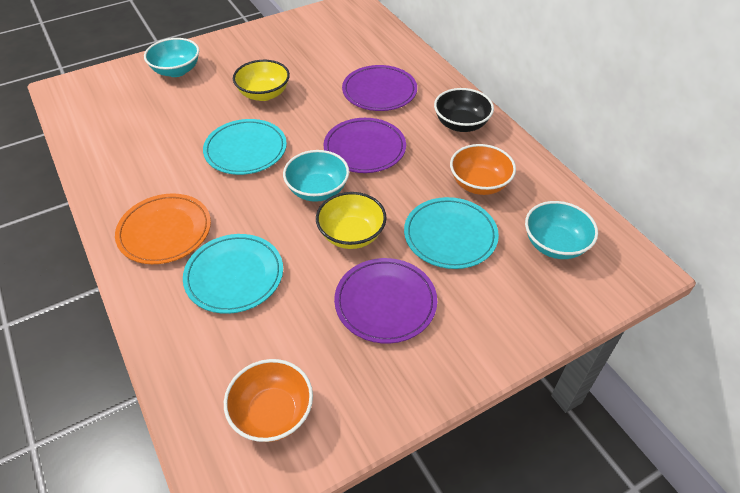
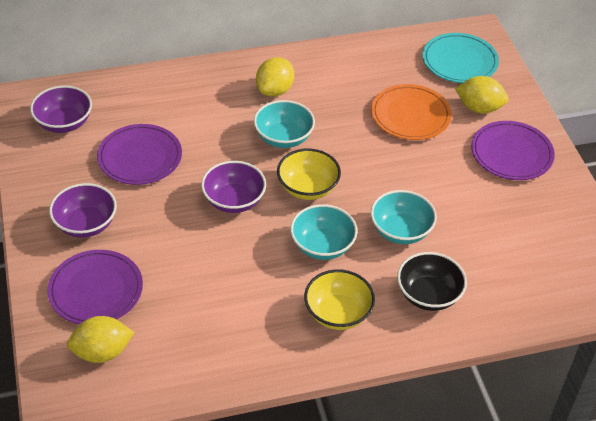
orange bowl: [224,359,313,442] [450,144,516,195] = 2 -> none = 0
purple bowl: none = 0 -> [30,86,92,133] [49,183,117,238] [201,161,266,213] = 3
turquoise plate: [183,234,283,314] [203,119,287,175] [404,197,499,269] = 3 -> [423,33,499,83] = 1
yellow lemon: none = 0 -> [67,316,135,363] [256,57,294,97] [455,76,508,113] = 3

